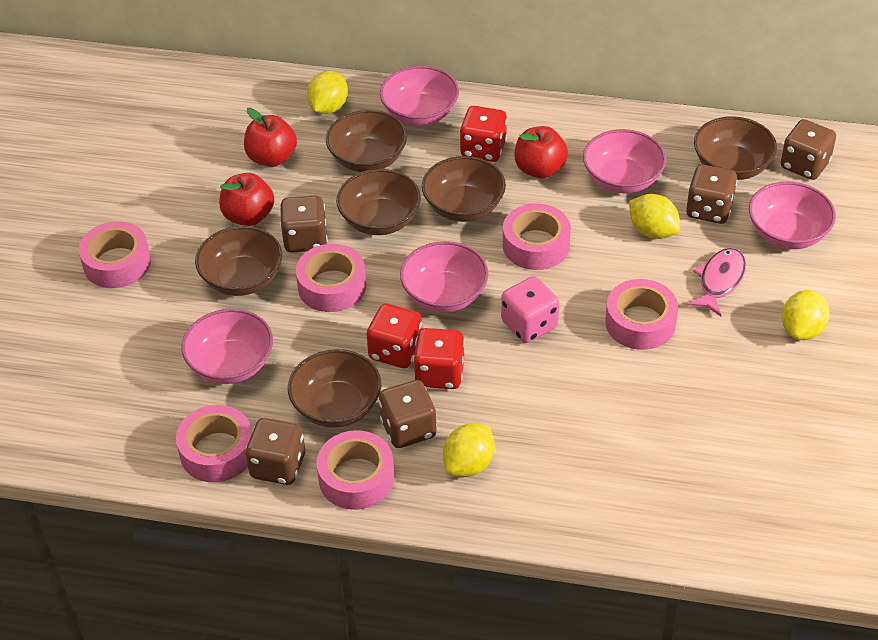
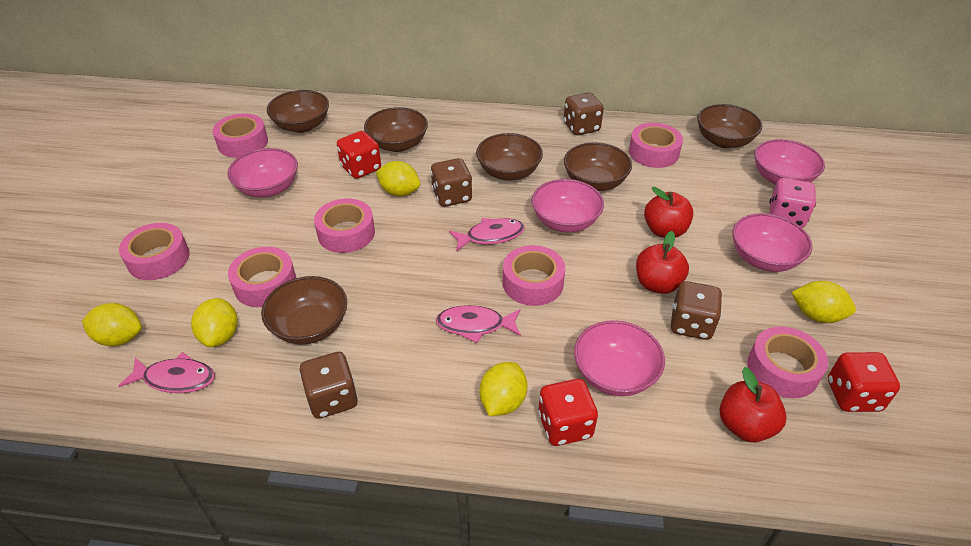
brown dice: [245,418,305,485] [280,196,327,253] [379,380,437,448] [686,165,738,224] [781,119,836,180] = 5 -> [299,352,358,419] [431,158,472,207] [564,93,604,135] [671,281,722,340] = 4
pink fish: [687,248,746,316] = 1 -> [119,352,215,393] [436,305,521,343] [449,218,525,251] = 3
pink tape: [78,221,151,288] [176,405,252,482] [296,244,366,312] [316,430,394,510] [503,204,571,270] [605,279,678,350] = 6 -> [119,223,189,280] [213,113,268,158] [228,247,296,307] [314,198,375,253] [503,245,565,306] [629,123,683,168] [747,326,828,398] = 7
yellow lemon: [307,71,348,114] [443,423,495,477] [629,194,680,239] [782,290,830,340] = 4 -> [82,303,142,347] [191,298,238,347] [376,161,420,196] [480,362,527,416] [791,281,856,323] = 5

